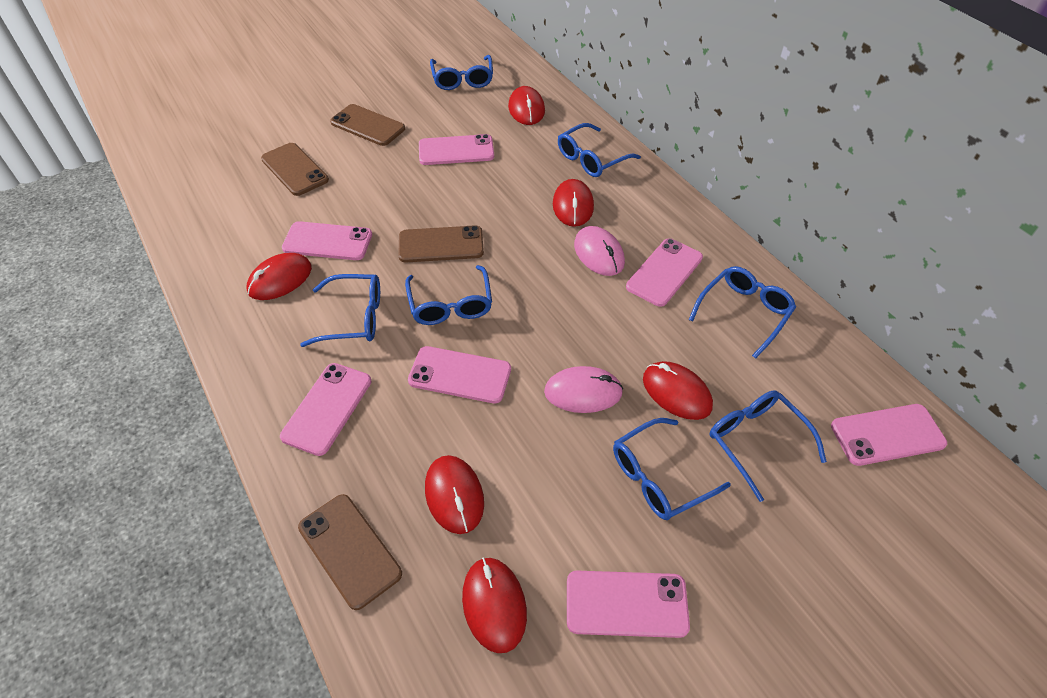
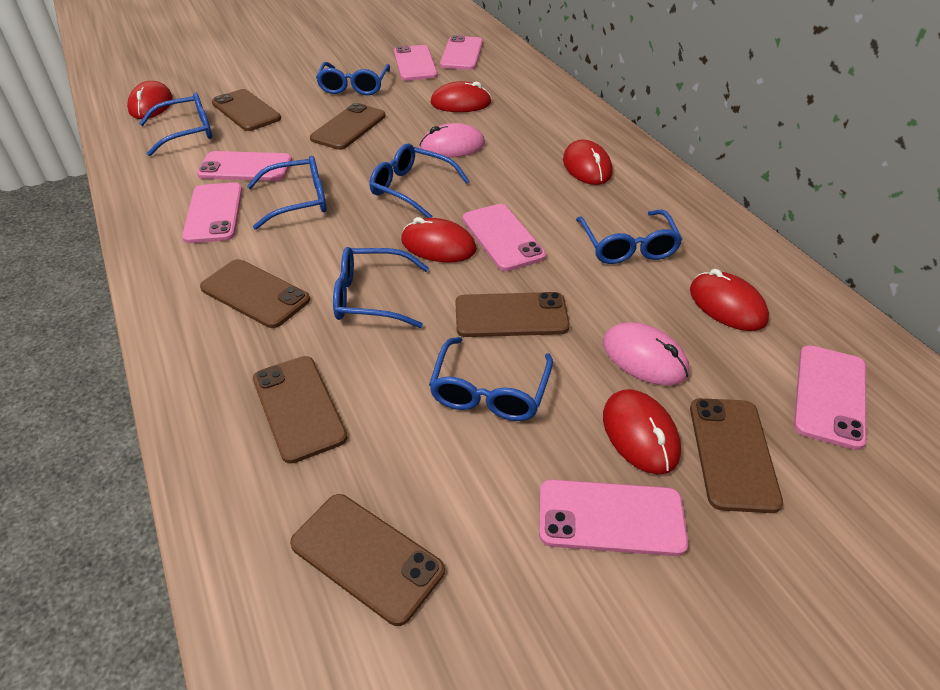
brown phone: [261,143,329,196] [298,494,402,610] [330,104,405,146] [398,225,484,263] = 4 -> [200,259,310,328] [212,89,281,131] [253,356,348,464] [290,494,445,626] [310,103,386,150] [455,292,570,337] [690,398,783,513] = 7

